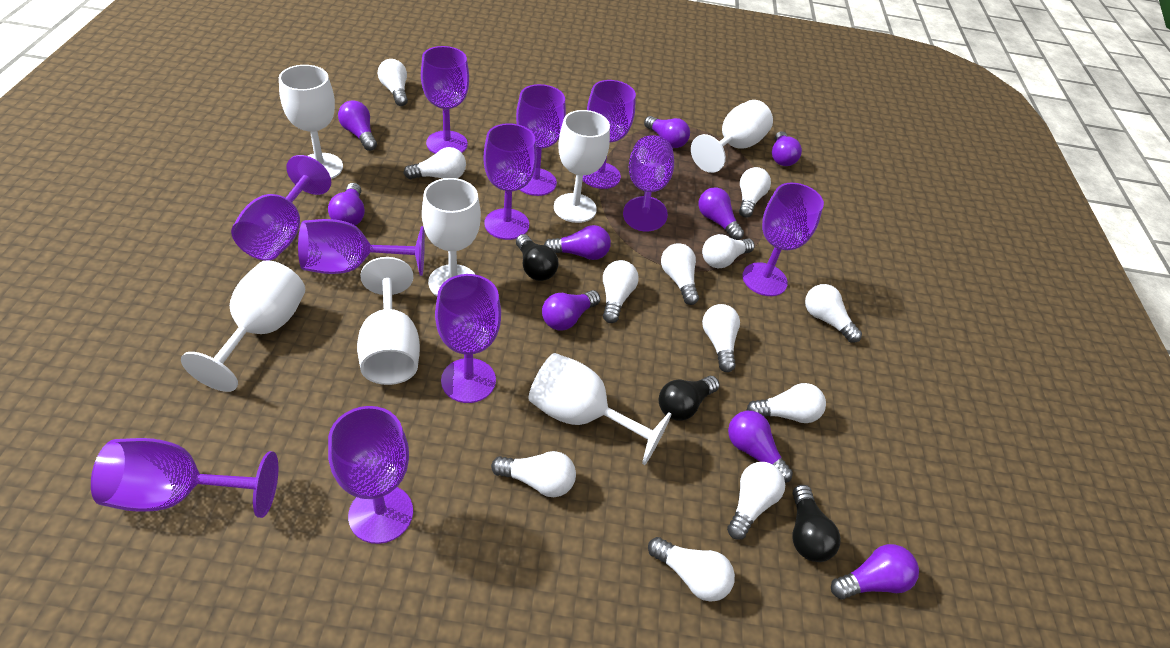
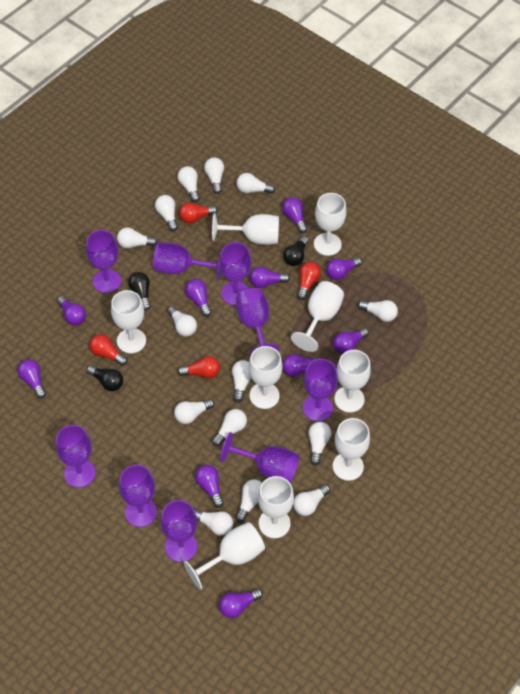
purple goblet: [91,438,278,518] [231,155,331,261] [298,219,425,276] [328,406,413,544] [421,46,469,154] [435,274,501,403] [484,123,537,240] [516,84,566,196] [583,80,636,189] [623,135,674,232] [743,183,824,296] = 11 -> [56,425,96,488] [86,230,121,293] [119,465,157,527] [153,242,221,280] [161,500,197,562] [219,242,252,305] [220,432,299,483] [236,288,279,357] [303,359,338,422] = 9
purple light bulb: [328,183,365,226] [338,100,377,151] [542,290,600,330] [544,225,611,260] [644,116,690,148] [698,187,744,240] [728,411,793,483] [772,131,802,166] [831,544,919,599] = 9 -> [18,359,46,399] [57,296,86,325] [185,279,211,317] [195,465,224,508] [219,588,263,618] [250,267,290,288] [282,197,307,233] [282,354,321,377] [326,257,362,280] [333,328,369,354] = 10
red light bulb: none = 0 -> [90,334,127,366] [177,356,220,378] [179,203,217,223] [297,262,321,300] = 4
white goblet: [181,260,305,392] [279,65,343,179] [357,257,420,385] [422,178,481,296] [528,353,672,465] [554,110,610,223] [691,100,773,173] = 7 -> [111,290,146,353] [183,522,265,590] [212,213,279,245] [248,346,282,409] [258,476,294,538] [291,281,344,352] [314,193,346,256] [333,418,370,481] [334,350,371,413] = 9
white light bulb: [378,59,408,106] [404,147,466,179] [491,451,576,497] [603,260,639,323] [648,537,735,602] [661,243,699,305] [702,234,755,268] [702,304,740,372] [727,462,785,540] [739,167,771,218] [747,383,826,423] [805,284,862,343] = 12 -> [117,227,158,248] [155,195,178,231] [167,306,197,336] [174,399,214,424] [177,166,200,202] [194,509,233,536] [204,157,224,194] [212,409,247,446] [232,360,251,402] [235,479,262,522] [236,173,275,194] [293,484,330,516] [308,422,331,465] [358,300,398,322] = 14

